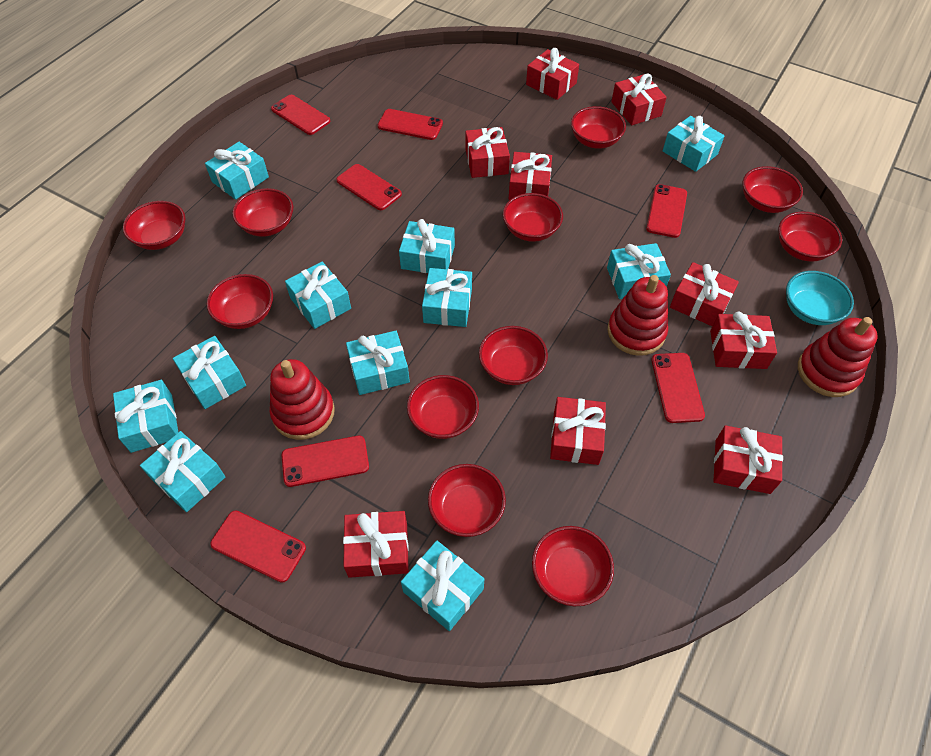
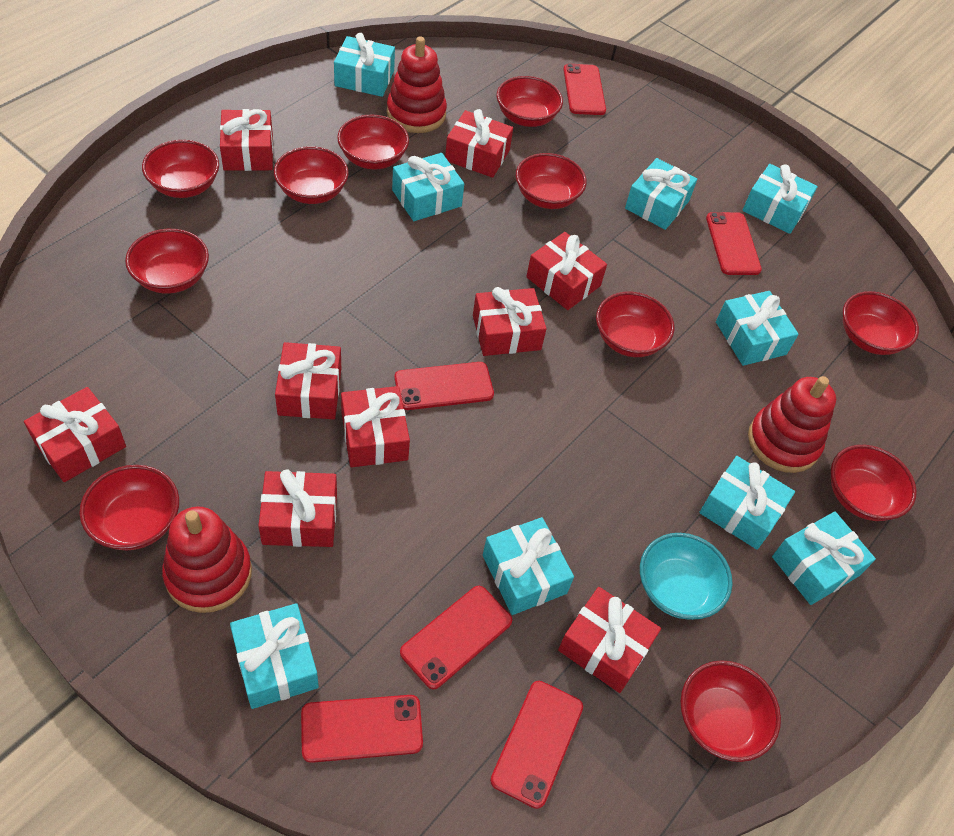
red phone: [210,510,306,583] [271,95,331,135] [281,436,369,487] [336,164,402,210] [378,109,443,140] [646,184,687,238] [651,353,705,423] = 7 -> [301,695,423,763] [394,362,494,410] [400,586,512,689] [490,681,583,809] [563,63,606,115] [706,212,762,275] = 6
turquoise gift: [113,380,178,453] [140,431,225,512] [173,336,246,409] [205,142,269,200] [285,262,351,329] [346,331,410,395] [399,219,455,273] [401,541,484,631] [422,268,472,327] [607,243,671,299] [663,116,725,172] = 11 -> [230,603,319,709] [334,33,395,97] [392,153,464,221] [483,517,574,615] [625,158,697,230] [699,456,795,550] [716,291,799,366] [742,164,818,234] [772,512,876,605] = 9

